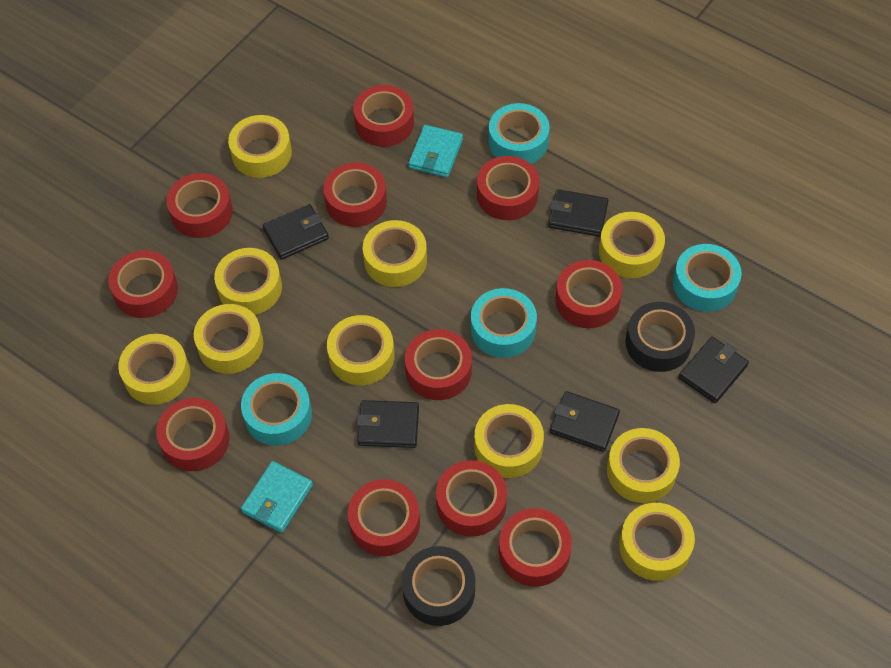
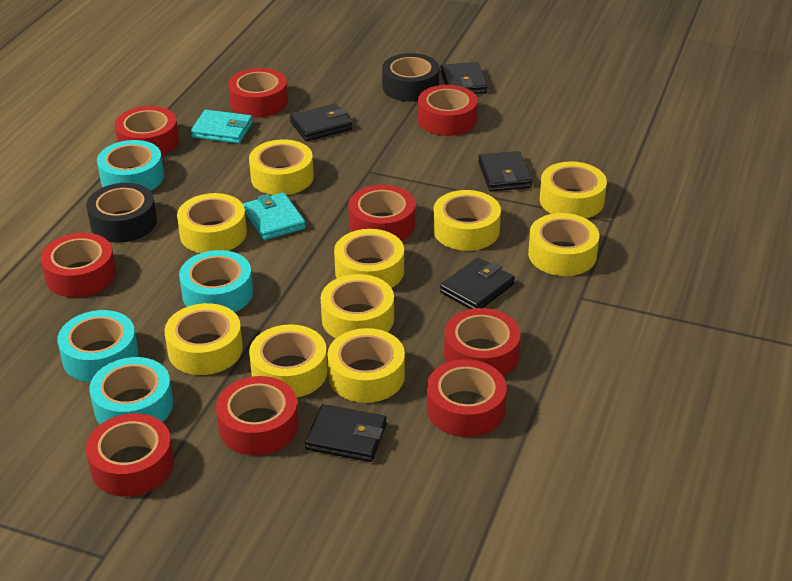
red tape: [108,250,178,318] [156,398,230,471] [167,173,233,238] [323,162,387,227] [348,479,420,556] [353,85,414,147] [405,329,472,400] [436,460,507,537] [477,156,539,220] [499,508,572,587] [555,260,622,328] = 11 -> [41,233,116,297] [86,413,174,497] [115,106,179,156] [216,376,299,455] [228,68,288,118] [349,185,415,241] [418,85,478,136] [427,359,507,437] [444,308,521,376] = 9

